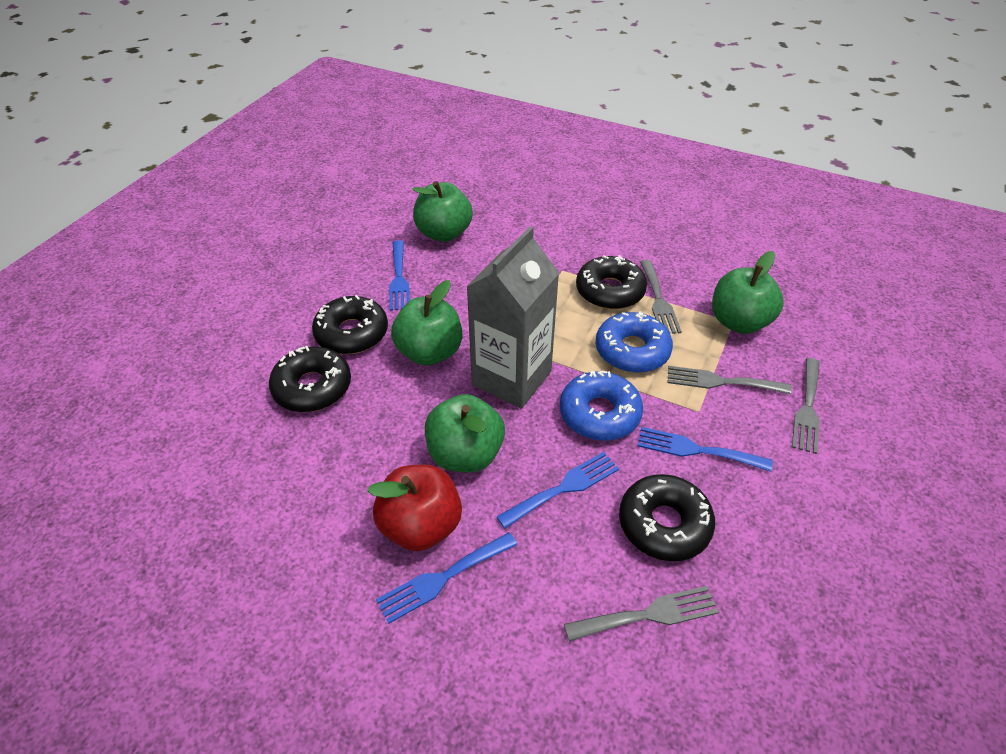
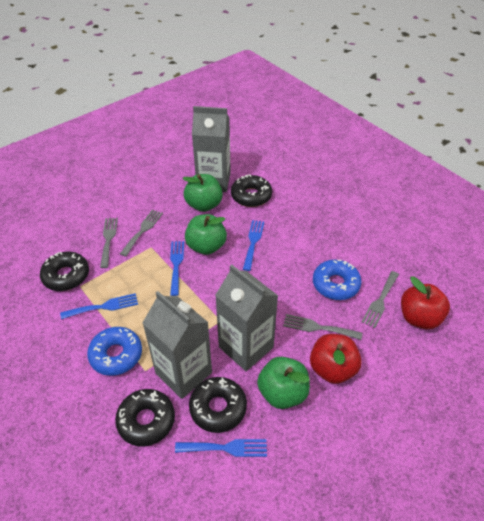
green apple: [391,280,462,366] [412,181,473,242] [425,394,505,472] [712,251,784,334] = 4 -> [182,174,223,212] [185,214,227,255] [257,357,310,409] = 3
grey carton: [466,226,559,409] = 1 -> [143,291,212,399] [192,106,231,192] [215,264,278,371] = 3
red apple: [367,464,462,551] = 1 -> [310,334,362,384] [401,276,450,330] = 2

